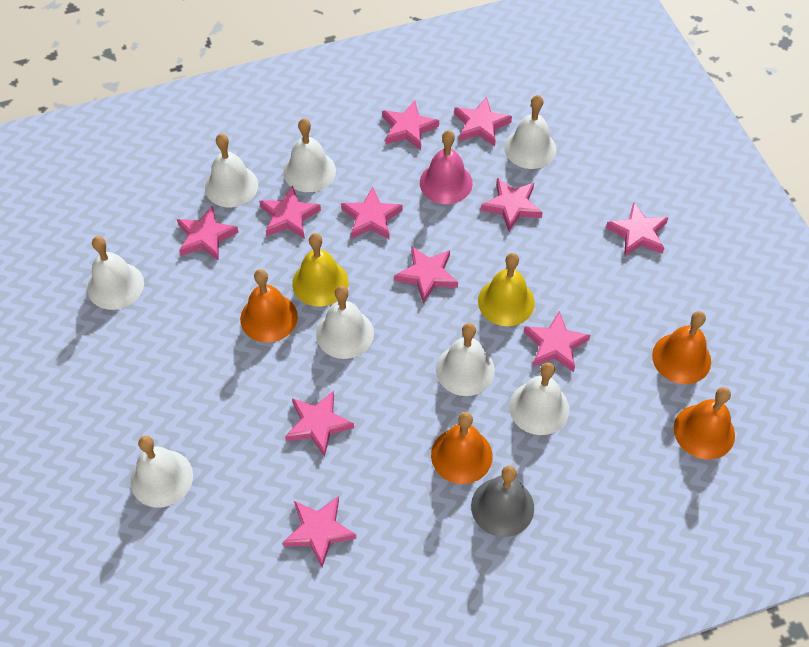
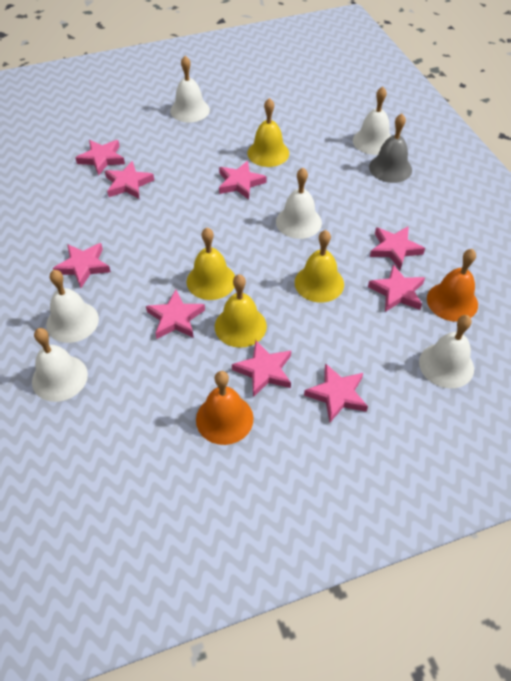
orange bell: [240,269,298,343] [431,412,493,484] [652,311,711,384] [674,387,735,459] = 4 -> [196,371,253,445] [427,249,478,322] = 2
pink bell: [420,130,473,204] = 1 -> none = 0
pink star: [177,206,239,261] [259,185,321,239] [283,496,356,567] [285,391,354,457] [341,187,403,240] [382,101,439,150] [395,246,458,304] [454,97,512,146] [481,178,543,231] [524,311,590,372] [606,202,669,257] = 11 -> [53,243,111,288] [75,140,125,176] [105,161,154,199] [146,290,205,339] [219,161,267,200] [232,340,291,397] [304,363,368,422] [368,264,425,312] [370,226,425,270] = 9
white bell: [87,236,144,310] [130,436,193,507] [205,134,258,207] [283,118,336,192] [316,286,374,359] [436,323,495,396] [504,95,556,169] [509,362,569,435] = 8 -> [32,328,88,402] [46,270,99,343] [170,56,210,123] [276,168,322,239] [353,87,391,155] [419,315,474,388] = 6
yellow bell: [292,233,348,307] [478,253,535,326] = 2 -> [187,228,235,300] [215,274,267,348] [247,98,289,167] [295,230,344,302] = 4

